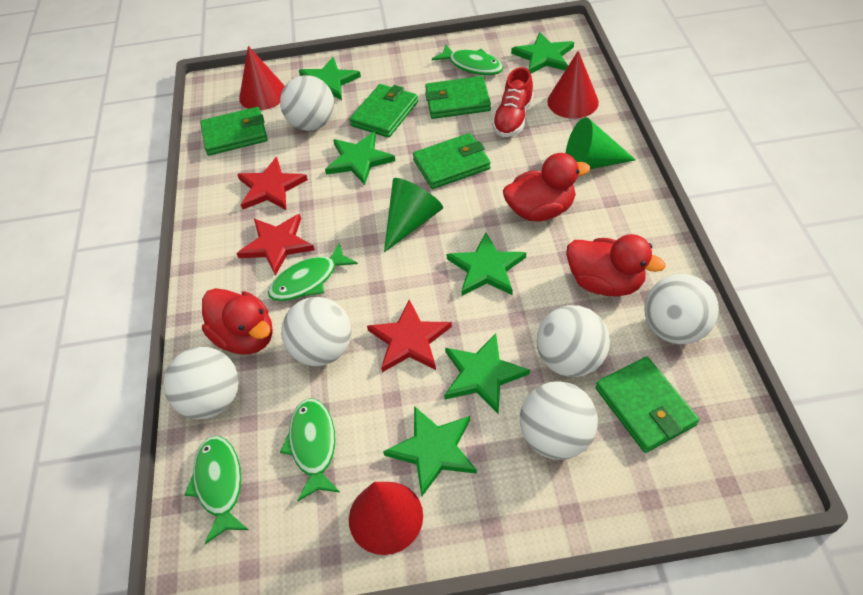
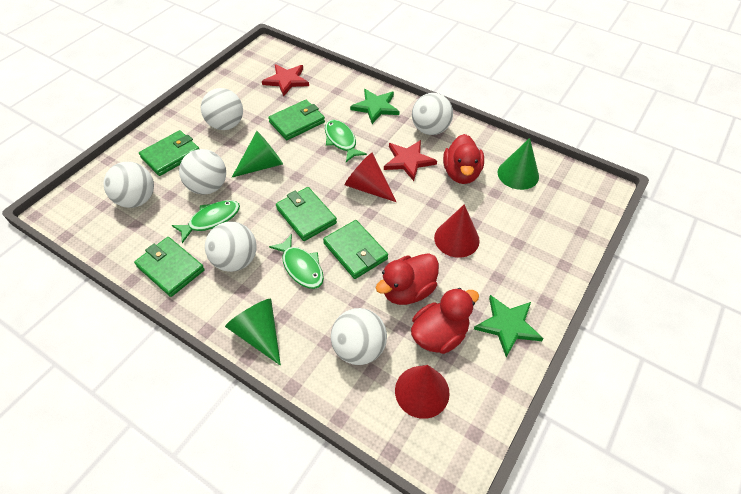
green cone: [384,178,443,252] [566,117,636,169] = 2 -> [225,299,281,366] [232,131,283,177] [498,138,539,190] = 3
green fish: [185,436,248,544] [268,243,358,301] [280,398,340,501] [432,44,504,75] = 4 -> [172,200,240,243] [269,234,324,289] [325,120,367,162] = 3
green star: [299,57,361,100] [325,132,395,185] [383,406,477,496] [444,334,530,414] [447,233,526,296] [511,32,574,74] = 6 -> [350,89,400,124] [474,295,544,357] = 2
red shoe: [492,67,534,137] = 1 -> none = 0
red star: [236,214,315,276] [237,157,308,210] [367,300,452,372] = 3 -> [262,64,309,97] [384,140,437,181] = 2

